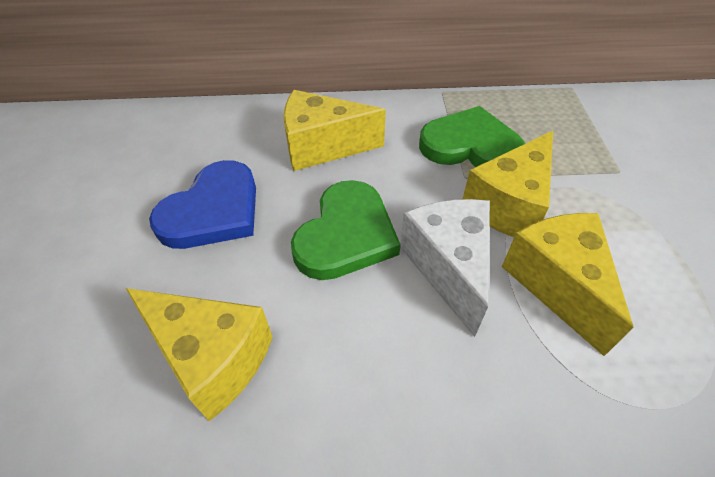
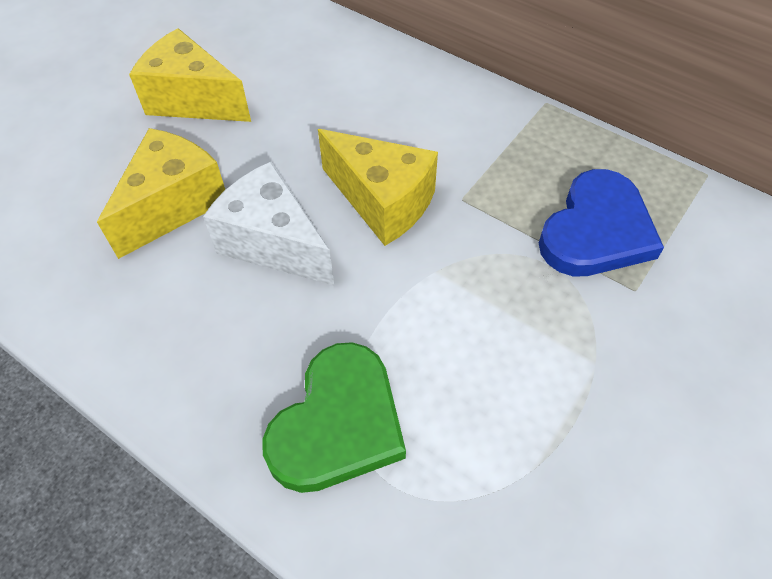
green heart: [291,180,401,280] [419,106,525,167] = 2 -> [262,342,406,493] = 1
yellow cheese: [126,288,273,421] [284,90,386,171] [463,131,553,237] [502,213,634,356] = 4 -> [97,128,225,259] [129,28,251,122] [318,129,438,246] = 3

